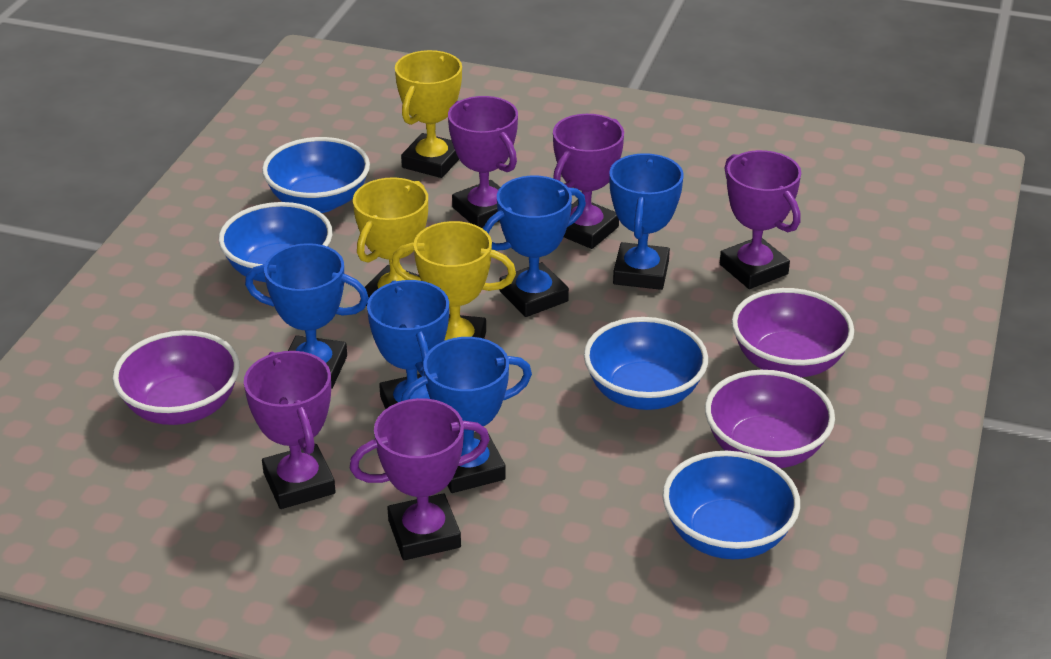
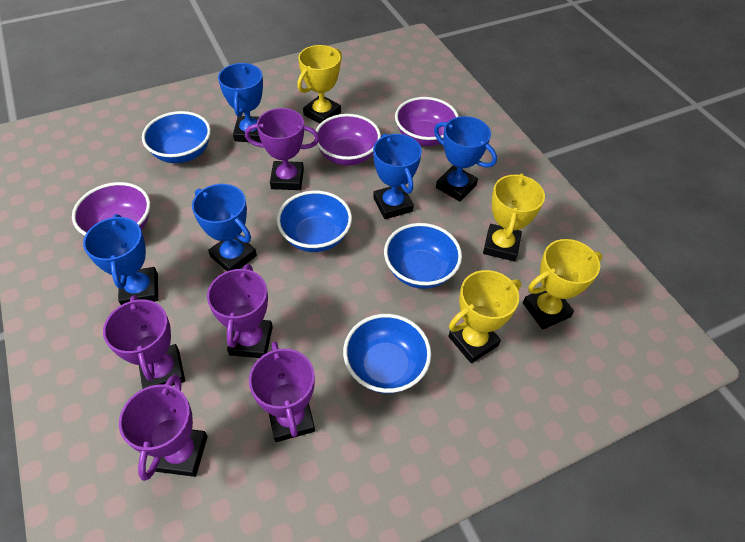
yellow trophy: [353,177,428,306] [392,221,516,341] [395,50,462,178] = 3 -> [297,45,342,124] [448,270,521,363] [483,173,545,261] [523,239,603,330] = 4

